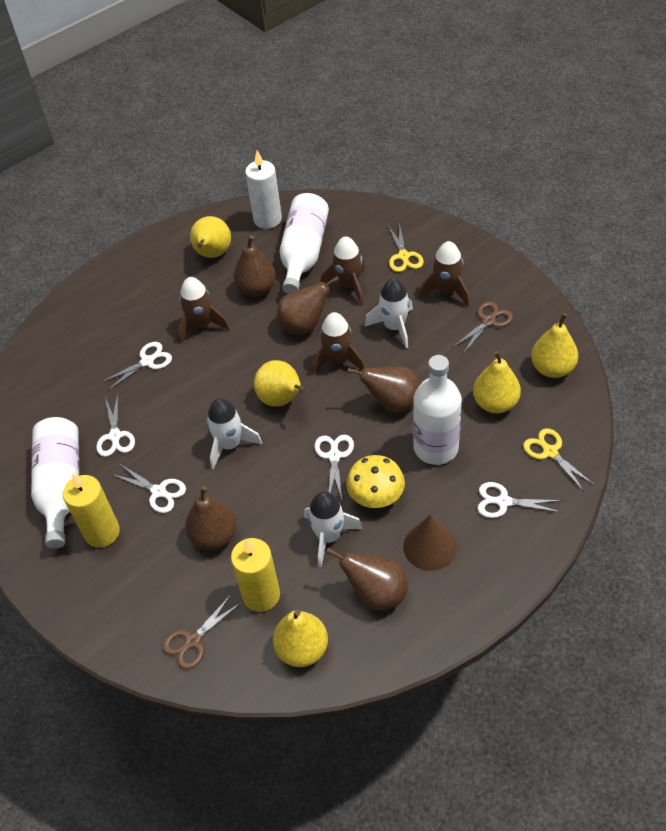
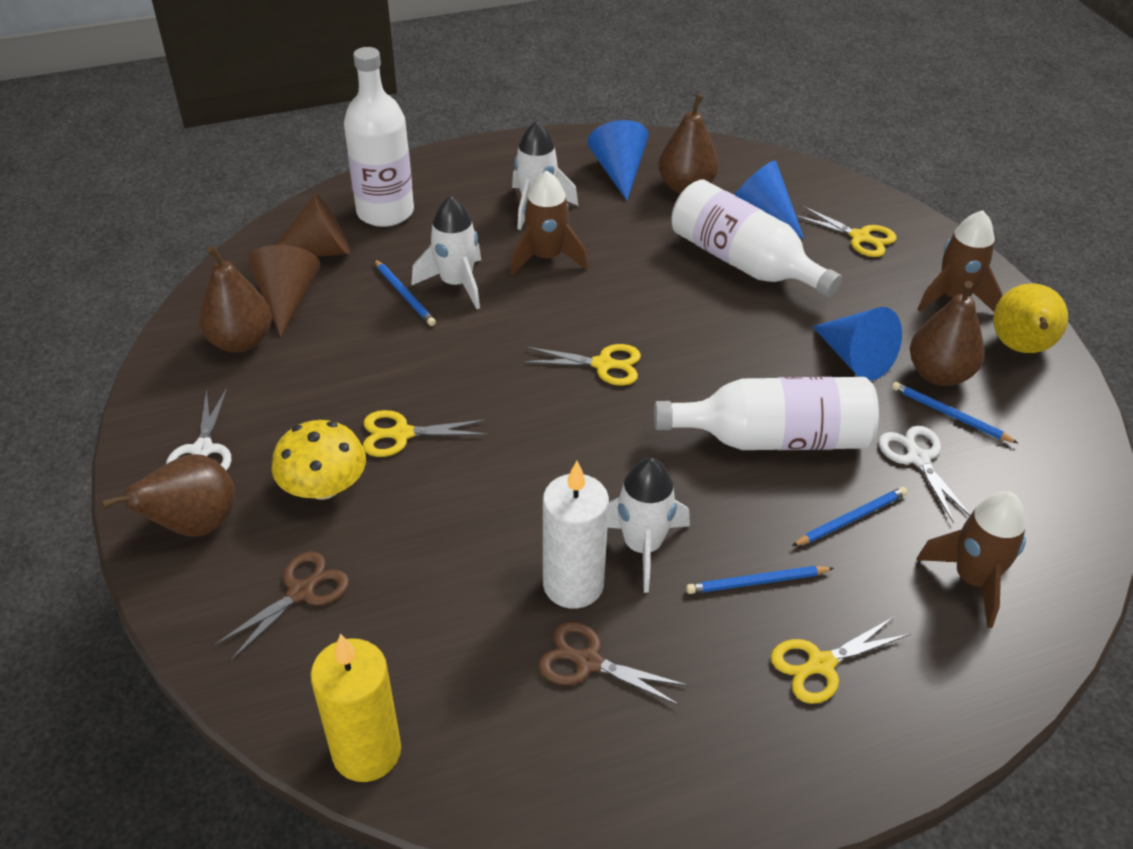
blue cone: none = 0 -> [587,120,649,201] [734,161,804,239] [812,307,902,381] = 3
blue pencil: none = 0 -> [374,259,436,326] [686,566,834,594] [792,487,907,546] [892,382,1018,443] = 4
brown cone: [403,514,457,571] = 1 -> [248,245,320,337] [275,193,350,257] = 2
brown pear: [185,486,236,550] [233,235,276,296] [277,276,339,335] [326,548,408,610] [347,366,420,412] = 5 -> [100,454,235,537] [199,246,272,353] [658,94,719,194] [910,281,985,386] = 4
brown rocket: [178,277,230,343] [311,312,365,375] [321,236,365,305] [419,241,470,306] = 4 -> [510,171,588,275] [916,491,1026,628] [917,210,1002,312] = 3
white scissors: [96,394,135,457] [102,342,172,390] [112,464,186,513] [314,435,354,499] [478,482,562,518] = 5 -> [166,388,231,471] [878,426,970,523] = 2
yellow candle: [63,473,120,548] [231,538,280,612] = 2 -> [311,634,401,782] = 1
yellow pear: [190,216,231,258] [254,360,306,406] [273,609,328,667] [473,350,521,413] [531,313,578,378] = 5 -> [993,284,1068,353] = 1
yellow scissors: [388,223,424,272] [523,428,594,491] = 2 -> [363,410,487,457] [523,344,641,386] [771,617,910,704] [796,206,896,257] = 4

